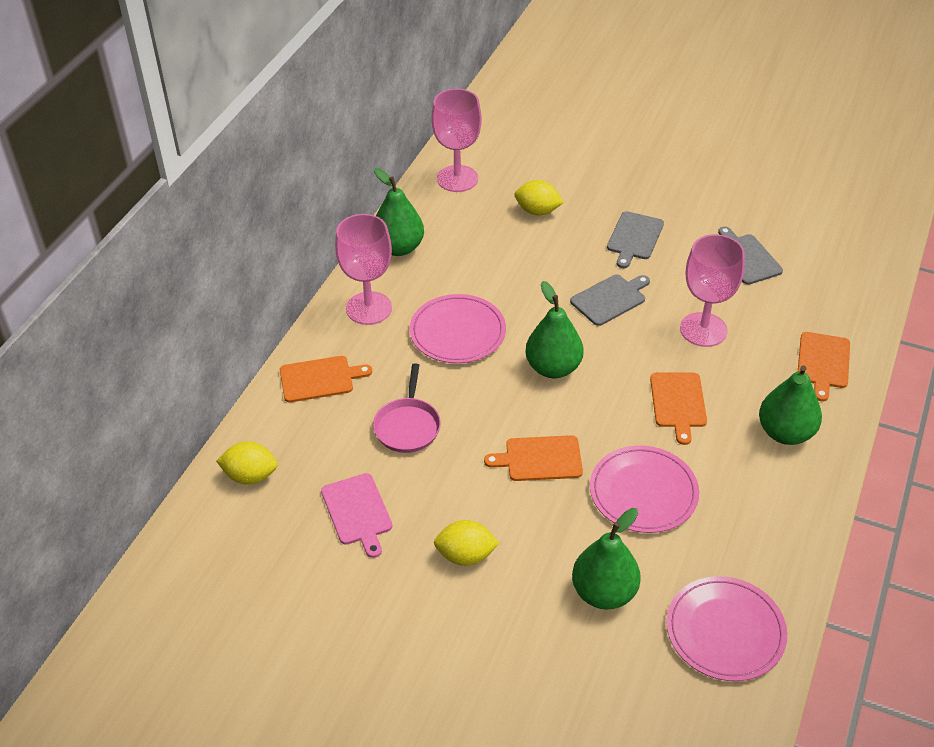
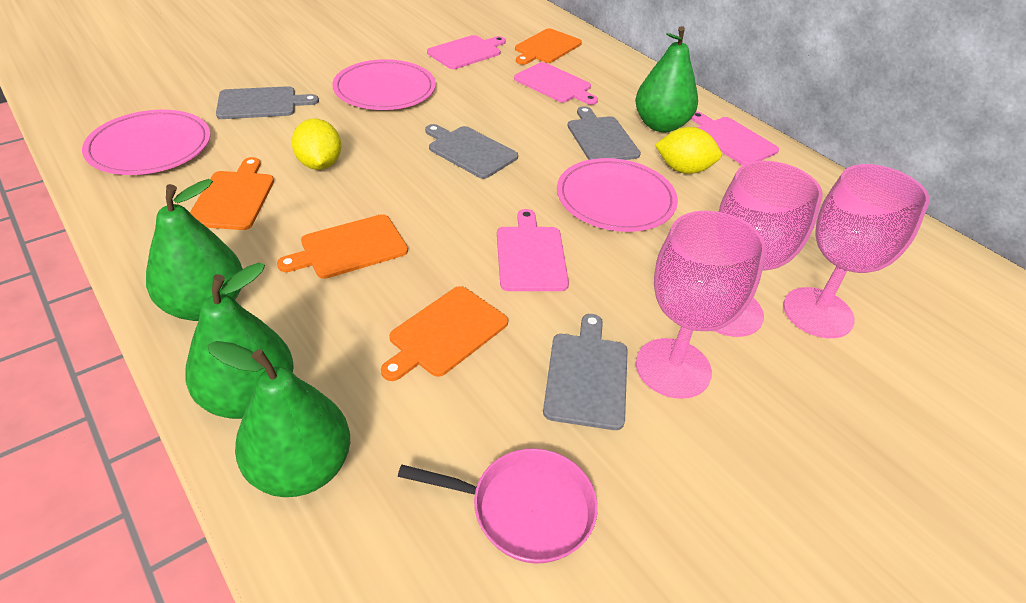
grey cutting board: [570,274,650,326] [607,211,664,268] [718,226,783,285] = 3 -> [216,86,319,119] [425,124,518,179] [543,314,628,430] [568,106,641,160] = 4
pink cutting board: [321,473,393,558] = 1 -> [427,35,506,69] [497,209,569,291] [514,62,598,105] [691,111,779,165] = 4
yellow lemon: [216,441,278,485] [434,520,499,566] [515,180,564,215] = 3 -> [292,118,341,170] [655,127,722,174] = 2

